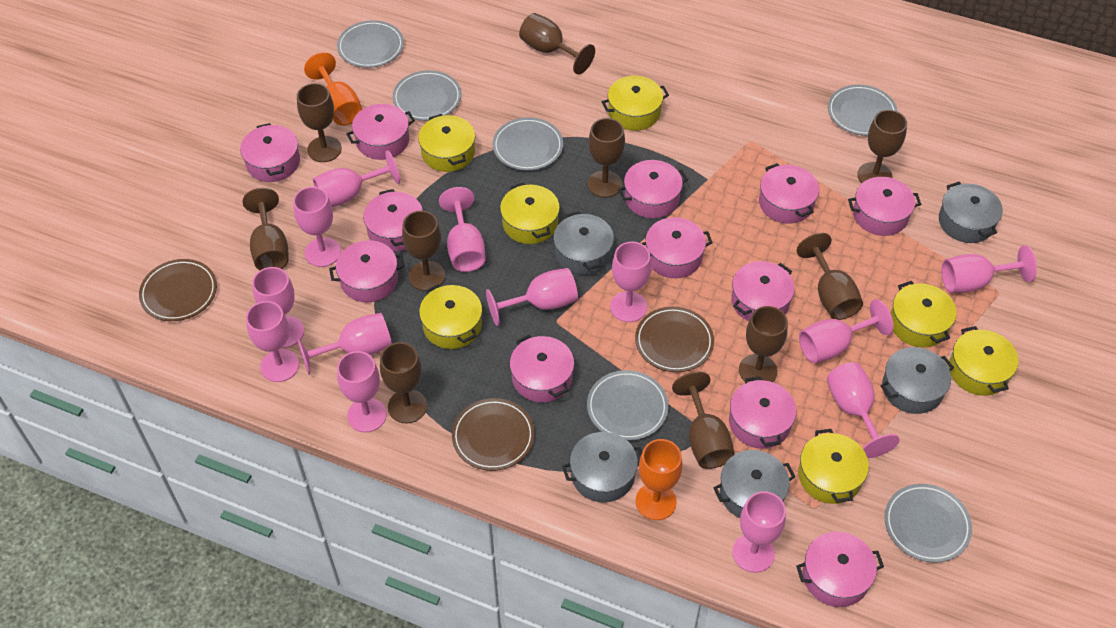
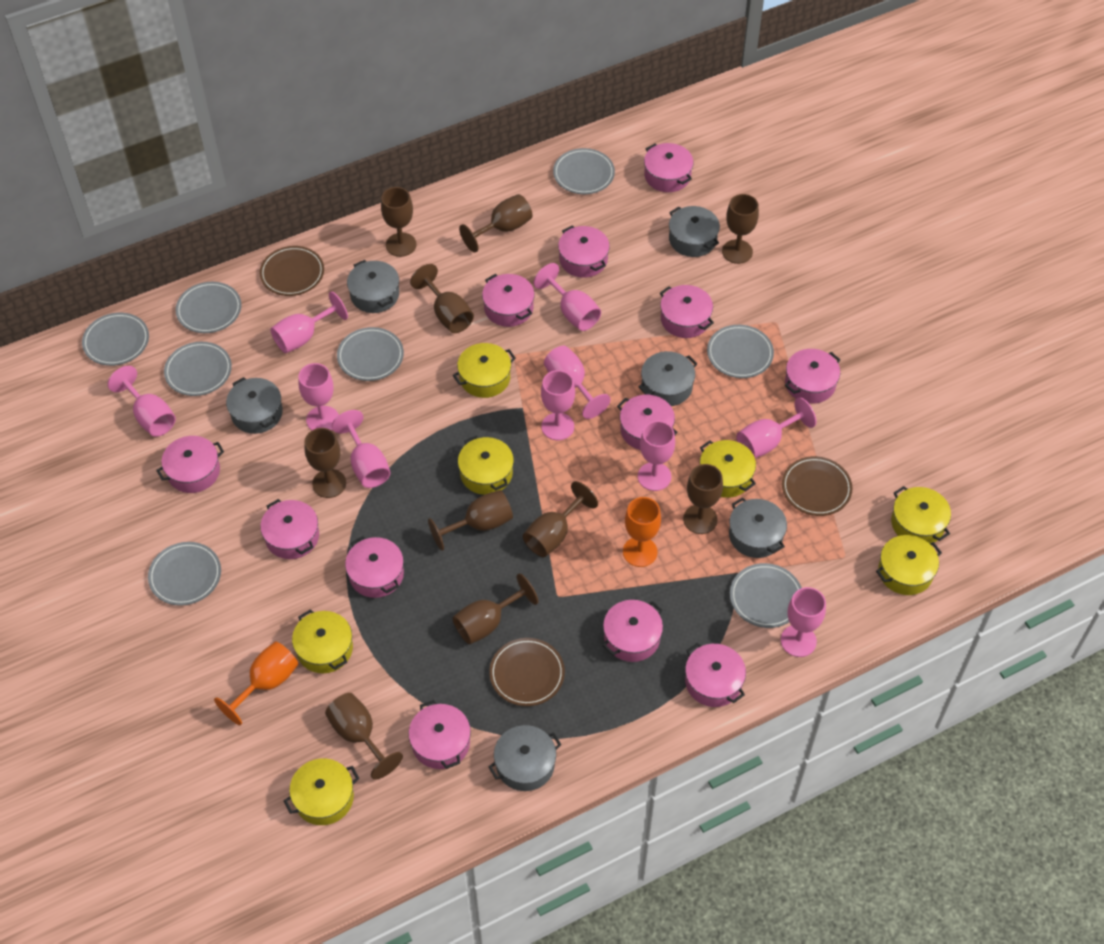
grey plate: [337,20,404,68] [393,70,461,121] [493,117,563,171] [587,370,669,441] [828,85,898,136] [884,484,972,563] = 6 -> [82,313,149,366] [148,542,221,606] [164,342,232,396] [175,282,241,333] [337,327,404,381] [553,148,615,194] [707,325,774,378] [730,563,802,628] = 8
grey pot: [553,211,614,275] [562,432,642,502] [714,450,796,518] [881,347,954,414] [939,182,1003,243] = 5 -> [226,377,283,434] [347,260,399,313] [489,725,561,791] [639,351,697,406] [669,206,720,257] [729,498,787,558] = 6
pink goblet: [246,301,299,382] [252,267,304,348] [293,187,341,267] [297,313,392,375] [313,150,400,207] [337,351,387,432] [439,187,486,272] [486,268,578,326] [610,242,651,322] [732,491,786,573] [799,299,893,363] [827,362,900,458] [941,245,1037,293] = 13 -> [108,366,176,437] [270,291,348,353] [298,363,339,431] [332,410,390,488] [534,263,601,331] [541,370,575,440] [544,346,610,419] [638,421,675,491] [736,397,816,458] [781,587,826,657] = 10

